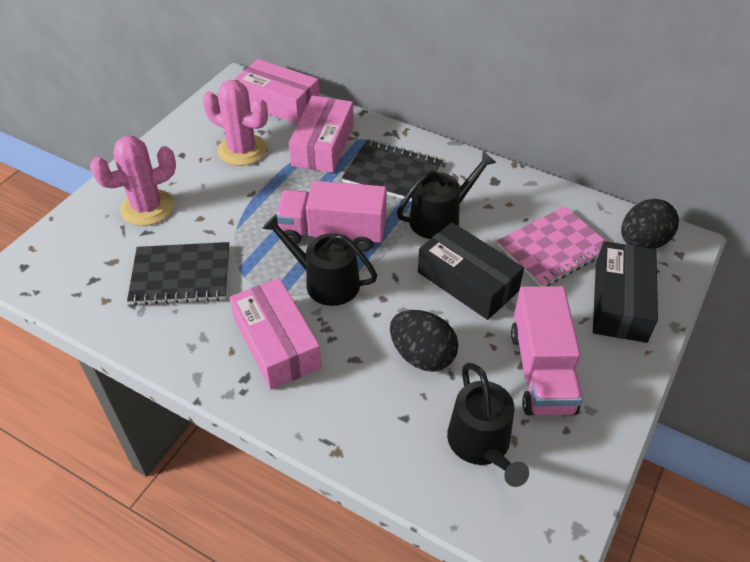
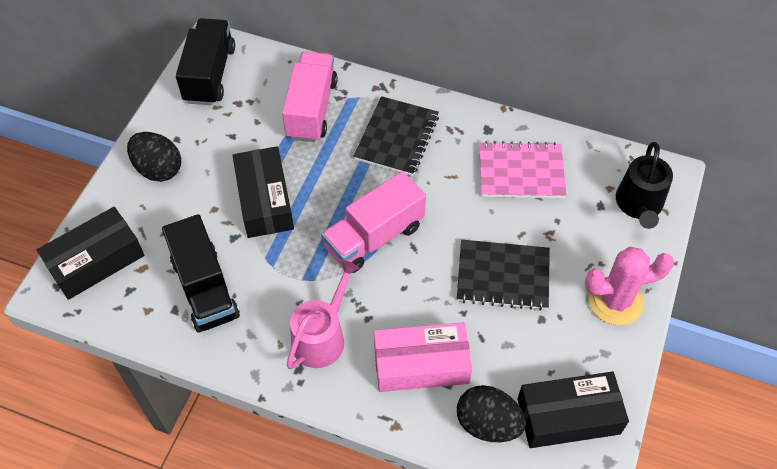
black box: [418,222,524,320] [593,241,658,343] = 2 -> [37,207,144,300] [232,146,294,238] [517,372,629,448] = 3
black truck: none = 0 -> [162,214,240,332] [176,18,235,105] = 2
black watering can: [262,214,377,306] [397,151,497,239] [447,363,529,487] = 3 -> [616,142,673,229] = 1
pink box: [229,278,322,390] [234,59,320,124] [289,96,354,173] = 3 -> [374,322,472,392] = 1
pink cactus: [90,136,176,226] [203,80,268,166] = 2 -> [585,247,674,325] = 1
pink watering can: none = 0 -> [286,260,360,370] = 1

